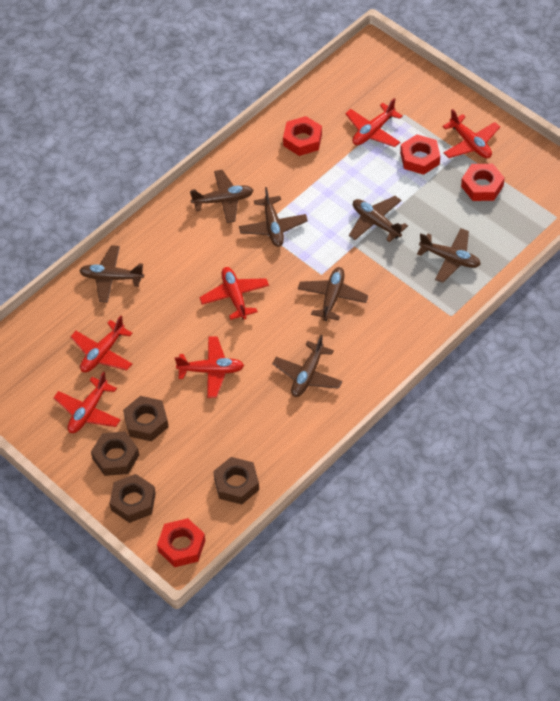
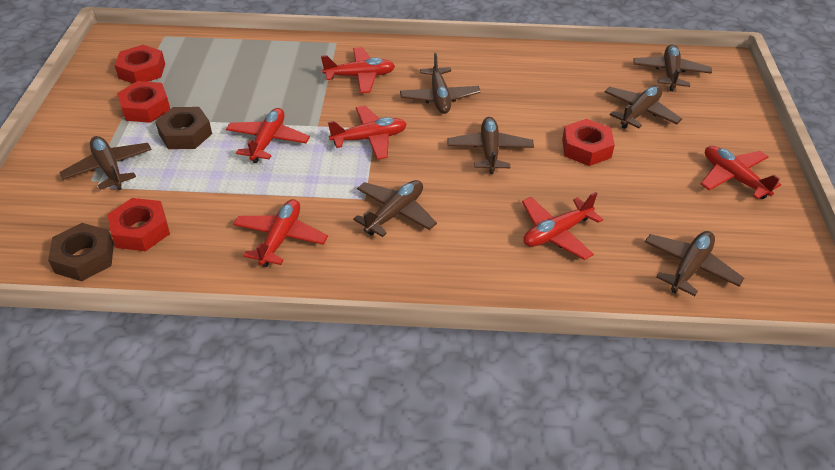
brown nut: [91,431,139,476] [110,474,156,523] [123,396,169,441] [213,457,259,504] = 4 -> [48,223,114,281] [155,107,212,149] = 2

